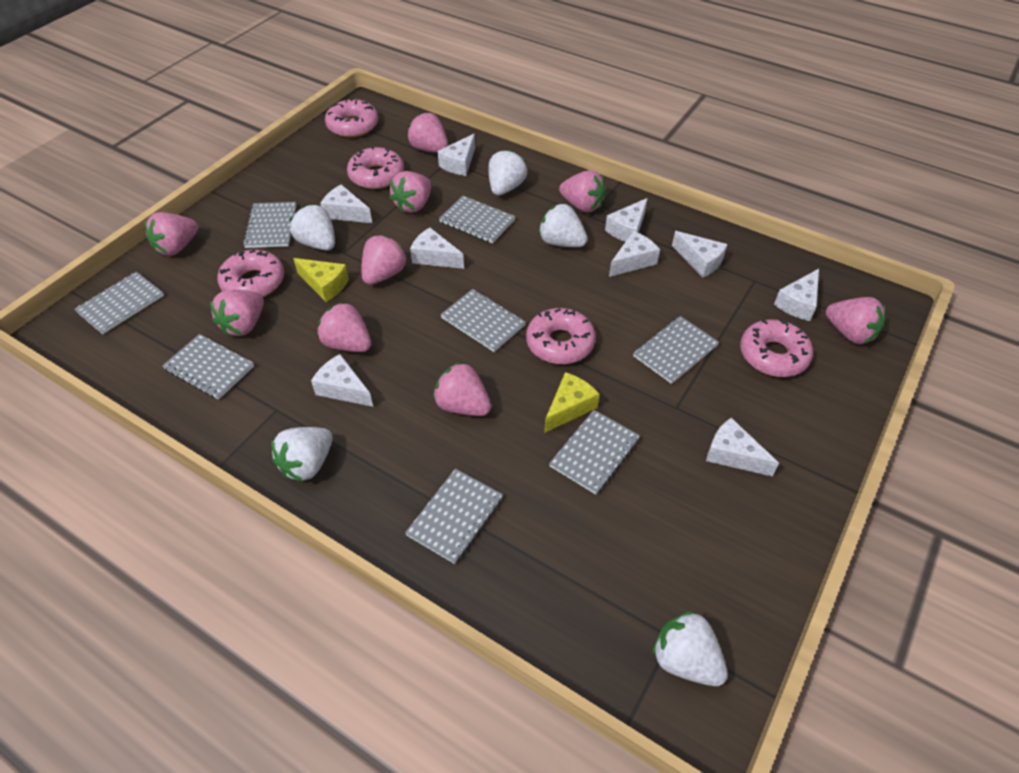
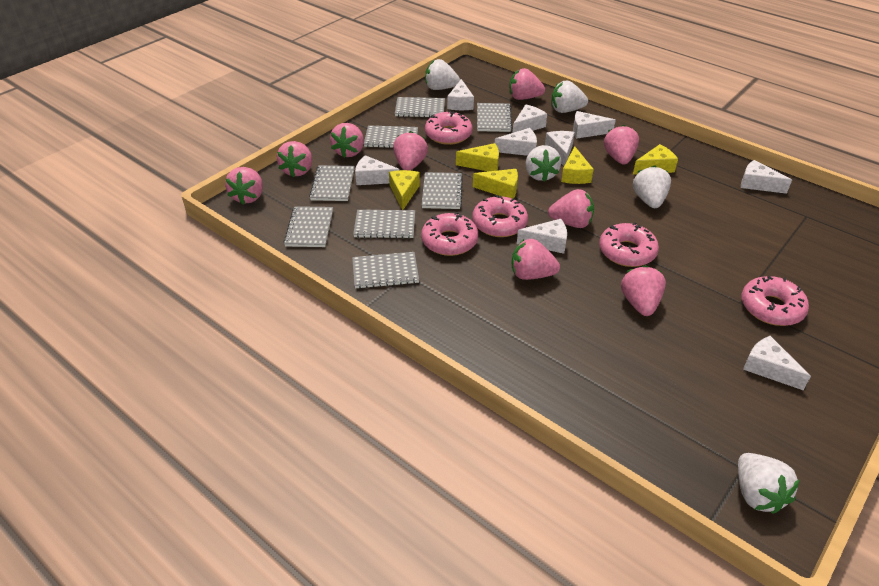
yellow cheese: [293,258,349,302] [544,372,600,433] = 2 -> [389,170,420,210] [456,143,499,171] [473,169,518,199] [561,146,594,184] [633,144,678,175] = 5

